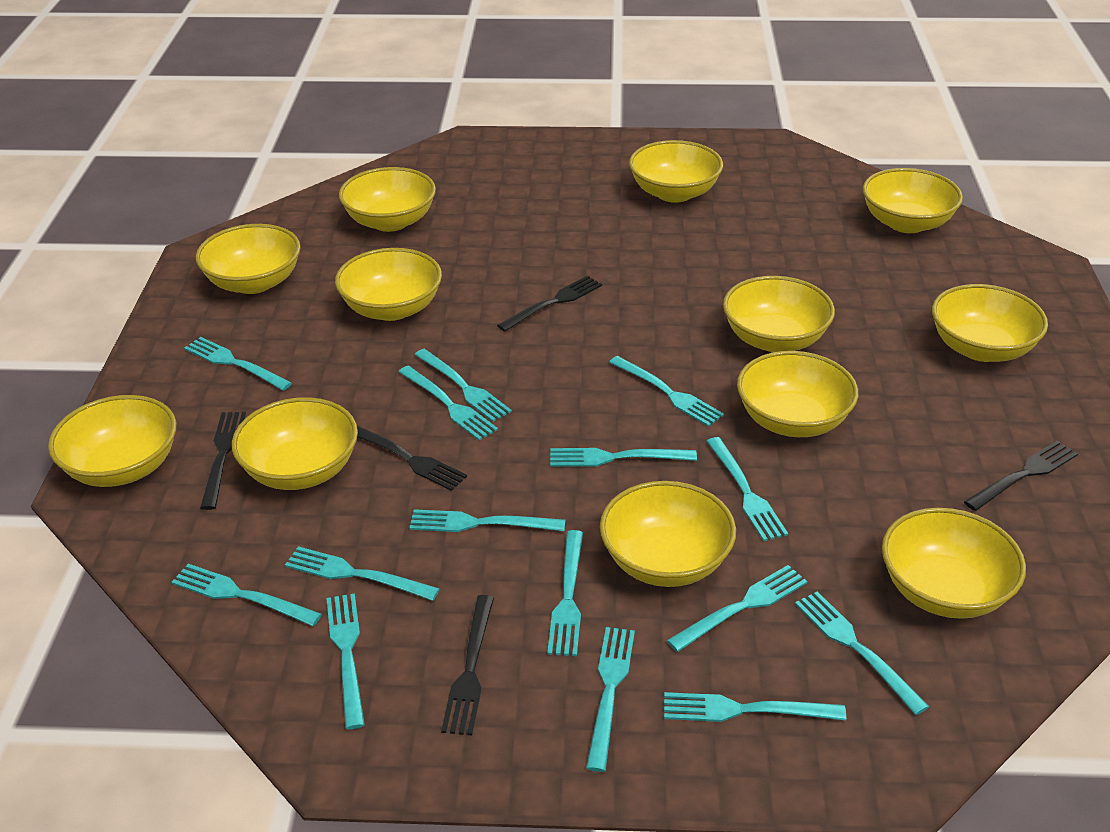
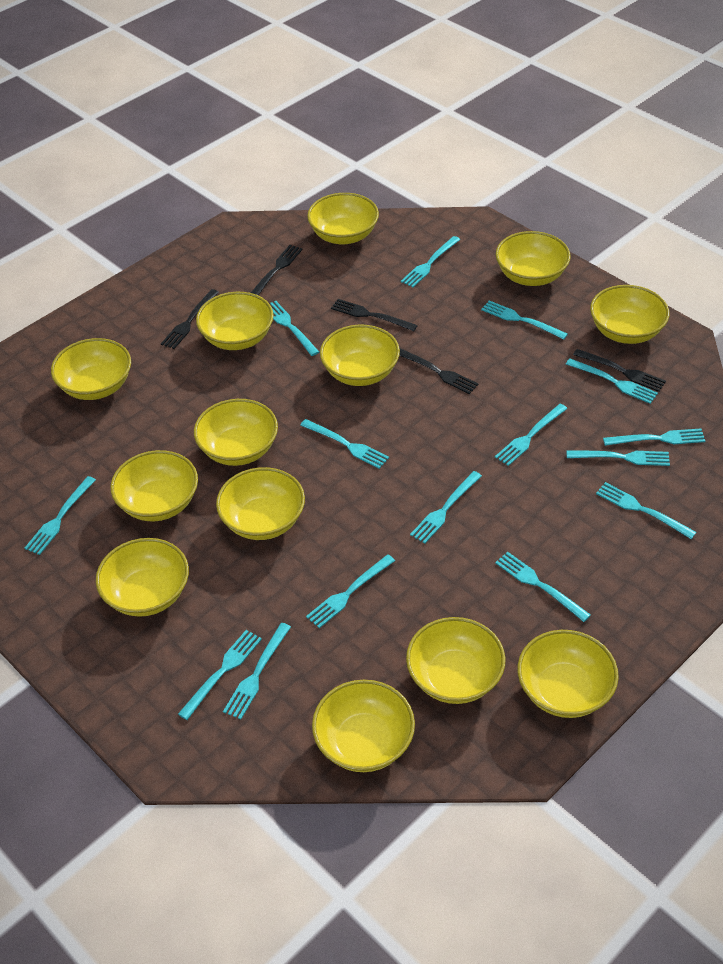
yellow bowl: [48,395,176,487] [196,224,301,294] [232,397,358,490] [335,248,442,321] [339,167,436,232] [600,481,736,587] [629,140,723,203] [723,276,835,352] [737,351,858,437] [863,168,963,233] [882,508,1026,619] [932,284,1048,362] = 12 -> [51,338,131,400] [96,538,189,617] [111,450,198,521] [194,399,278,466] [196,292,274,350] [216,467,305,540] [307,193,379,244] [312,680,415,772] [320,325,400,386] [406,617,505,704] [496,231,571,286] [517,630,619,718] [590,285,669,344] = 13

